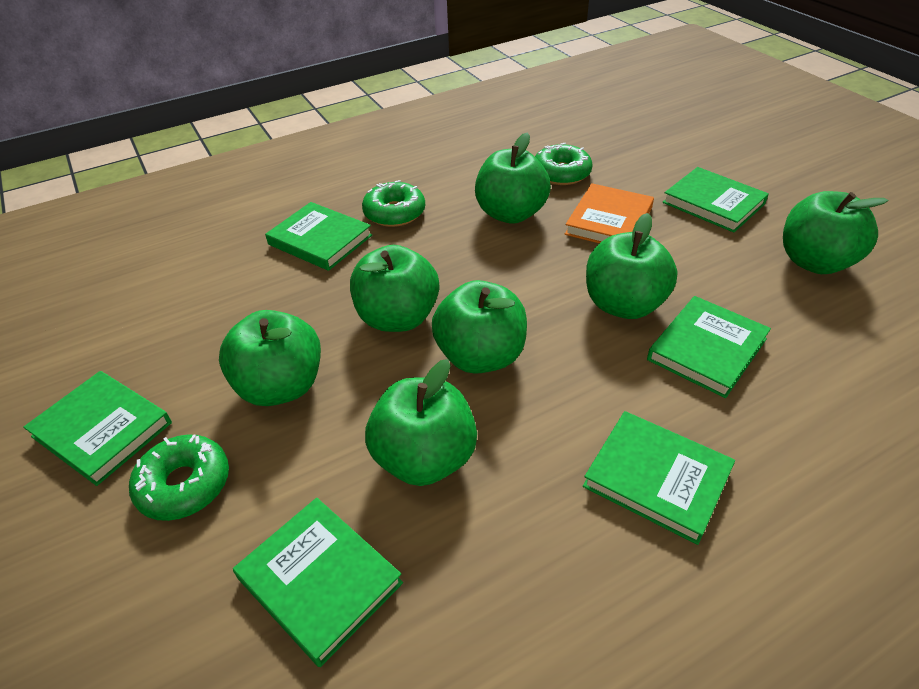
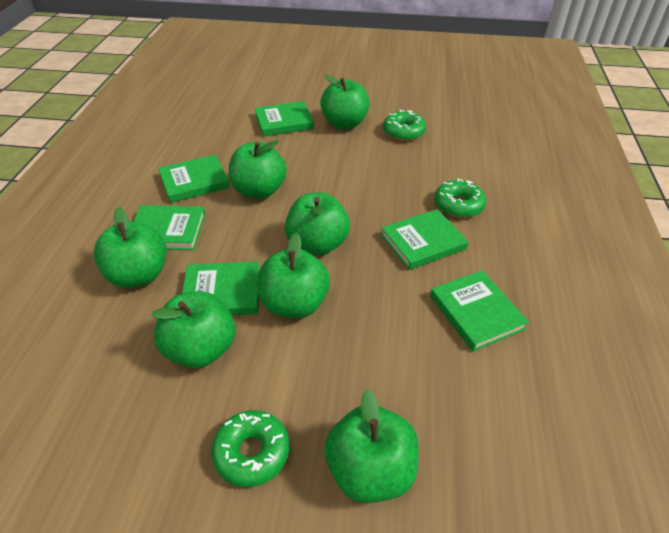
orange book: [565,183,654,243] = 1 -> none = 0

